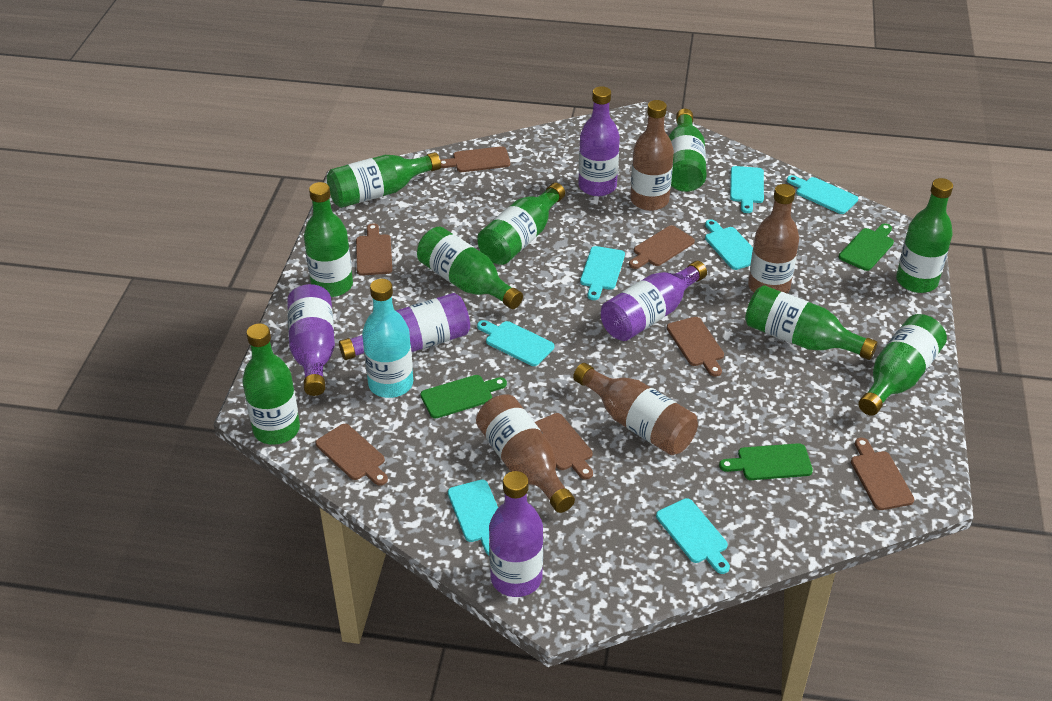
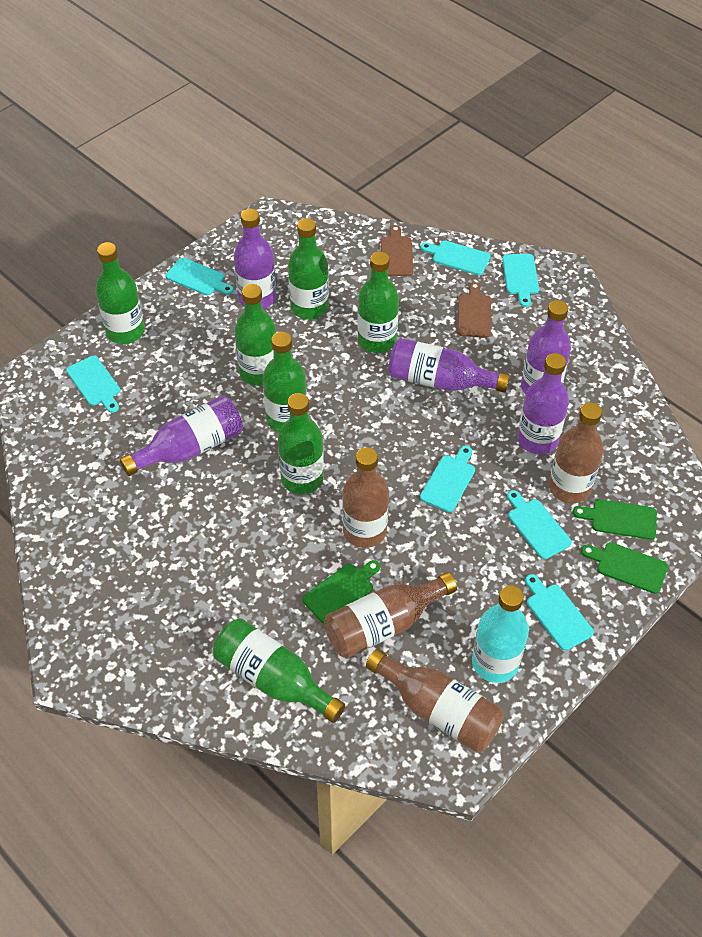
brown cutting board: [316,424,388,486] [356,223,392,276] [440,146,510,172] [535,413,593,480] [629,225,695,269] [667,317,724,377] [851,438,914,510] = 7 -> [381,225,413,276] [457,282,491,338] = 2
green bottle: [242,323,300,445] [304,182,353,297] [327,152,441,208] [417,227,523,309] [477,183,565,265] [669,109,707,192] [745,285,877,360] [858,314,947,416] [896,178,953,293] = 9 -> [95,242,145,344] [213,618,345,723] [234,284,276,386] [263,332,307,432] [278,393,324,494] [288,218,329,320] [357,252,399,353] = 7

